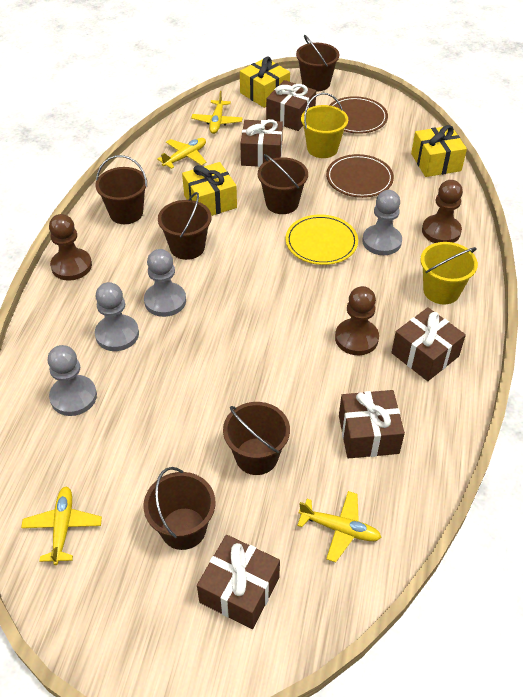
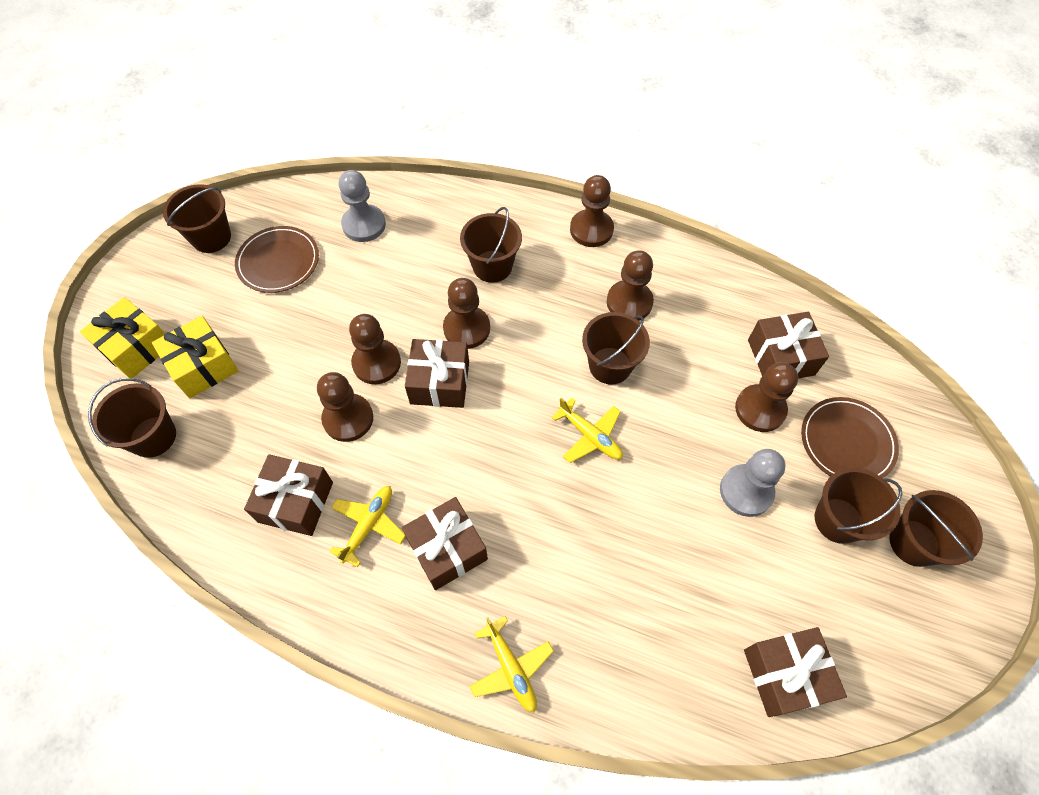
brown pawn: [49,214,92,281] [335,286,379,355] [422,180,463,243] = 3 -> [317,372,373,442] [349,314,401,384] [443,278,490,349] [570,175,614,247] [607,250,654,320] [735,362,798,432] = 6
grey pawn: [47,345,97,416] [95,282,139,351] [144,249,186,317] [362,190,402,255] = 4 -> [339,170,386,242] [720,449,785,517] = 2
yellow bucket: [301,93,348,158] [420,242,478,304] = 2 -> none = 0
yellow gift: [182,162,237,216] [240,57,290,108] [411,125,467,177] = 3 -> [80,297,165,378] [152,316,238,398] = 2
yellow plane: [21,486,102,565] [157,138,207,169] [191,91,243,134] [297,491,382,562] = 4 -> [329,486,406,567] [469,616,554,712] [552,398,623,463] = 3
yellow plate: [286,214,358,265] = 1 -> none = 0

